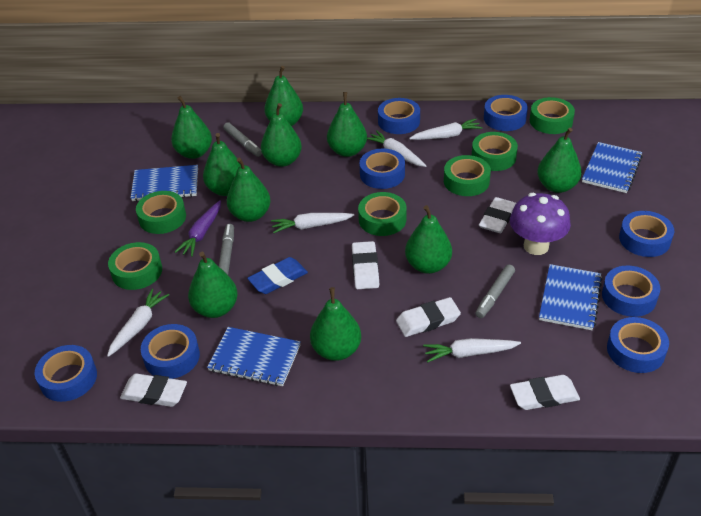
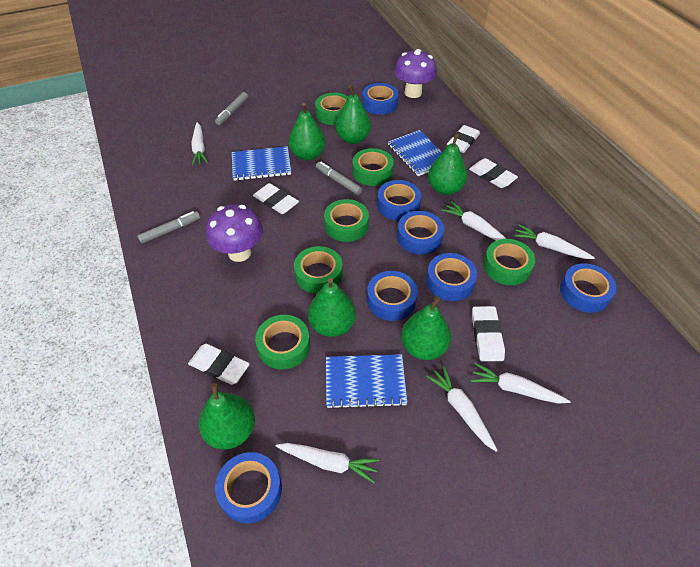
blue eraser: [247,257,308,294] = 1 -> none = 0
blue notebook: [131,165,198,202] [207,327,301,386] [539,264,603,330] [582,142,643,193] = 4 -> [232,146,291,181] [326,354,407,409] [388,130,442,176] = 3
blue tape: [35,345,97,402] [141,324,200,379] [359,149,405,189] [378,98,420,134] [484,95,528,131] [602,266,660,317] [607,317,669,373] [619,211,674,257] = 8 -> [215,452,282,523] [362,83,399,115] [367,271,418,321] [377,180,421,221] [397,211,444,255] [426,253,477,301] [560,263,617,313] = 7
green pear: [171,96,212,159] [188,252,238,318] [203,133,241,196] [227,158,271,222] [261,103,302,167] [264,66,303,126] [310,287,361,361] [327,92,367,157] [405,205,452,274] [537,128,582,193] = 10 -> [199,383,255,450] [289,103,326,161] [308,278,356,337] [336,85,371,144] [401,296,451,360] [428,133,467,195] = 6
purple carrot: [175,200,221,257] = 1 -> none = 0
purple mushroom: [510,193,571,255] = 1 -> [206,204,263,262] [394,49,437,98] = 2
white carrot: [107,289,169,357] [271,213,354,233] [367,130,426,167] [409,118,483,140] [423,338,521,362] = 5 -> [191,122,208,166] [275,443,380,483] [426,366,498,452] [441,201,506,241] [471,363,570,404] [513,224,595,259] = 6

